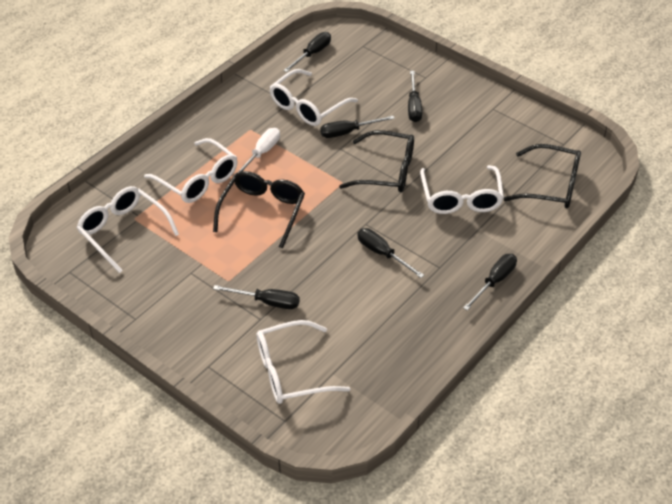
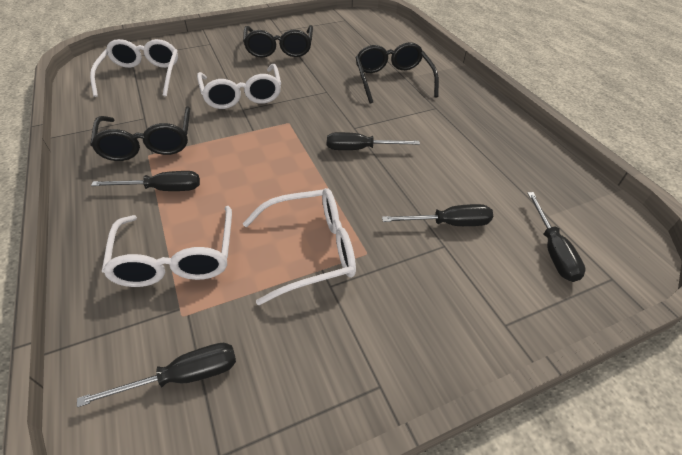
black screwdriver: [213,285,300,309] [283,32,331,72] [320,116,395,138] [357,228,424,278] [408,71,422,122] [463,254,517,311] = 6 -> [77,343,236,407] [91,171,200,191] [327,132,420,150] [382,204,493,226] [527,192,585,282] = 5
white glasses: [77,186,179,273] [144,138,237,203] [257,320,350,404] [270,69,358,126] [420,165,504,214] = 5 -> [90,39,178,97] [101,206,232,287] [197,64,281,109] [243,188,356,305] = 4
white screwdriver: [234,128,280,176] = 1 -> none = 0

